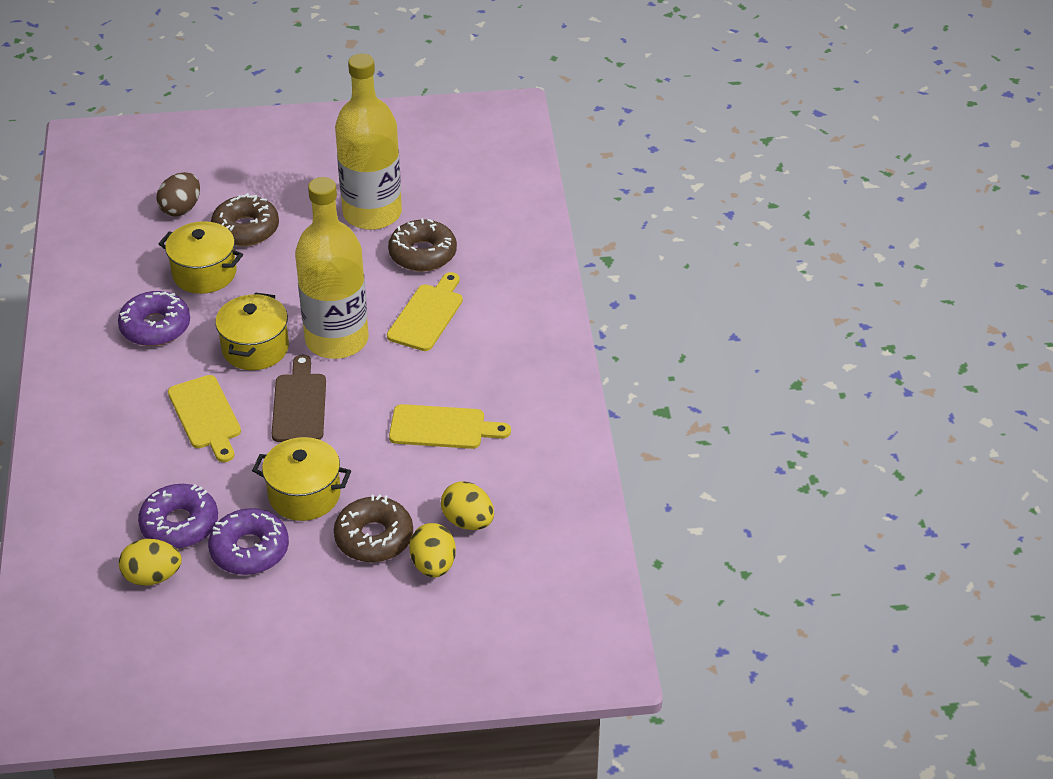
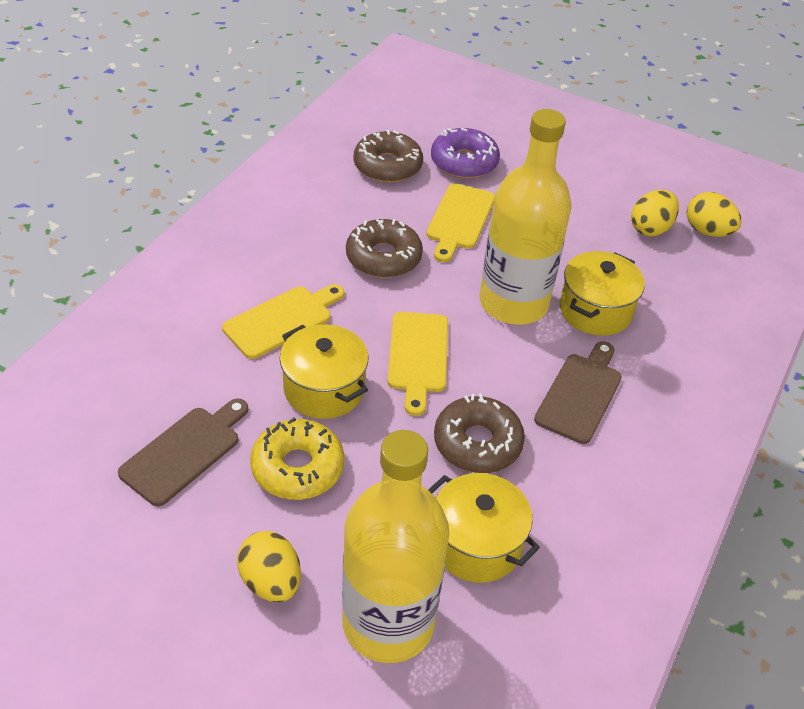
brown cutting board: [272,355,326,442] = 1 -> [118,399,248,506] [534,341,622,444] = 2
brown egg: [156,172,200,217] = 1 -> none = 0
purple donut: [118,291,190,346] [138,484,218,549] [208,508,289,575] = 3 -> [431,128,500,179] = 1
yellow donut: none = 0 -> [250,418,344,500] = 1

